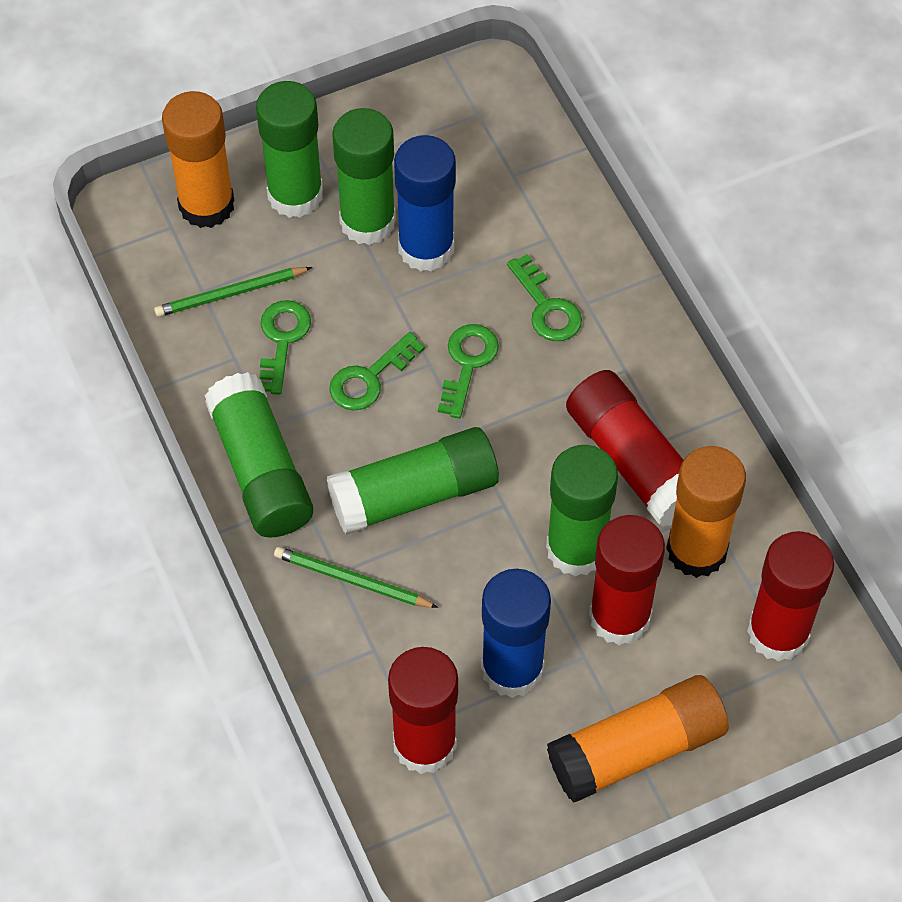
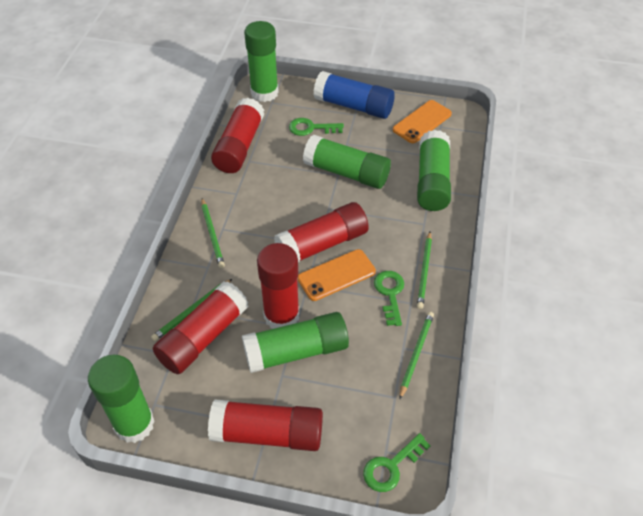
blue glue stick: [394,135,456,271] [481,569,551,698] = 2 -> [313,71,395,119] = 1
green key: [260,300,311,395] [329,332,425,411] [438,324,499,419] [507,254,582,341] = 4 -> [289,118,344,136] [363,433,431,492] [374,271,404,326] = 3
green pencil: [154,267,312,317] [274,547,438,608] = 2 -> [151,279,232,341] [201,198,225,268] [399,312,434,400] [417,232,432,309] = 4
orange glue stick: [162,91,234,228] [547,675,729,803] [666,446,746,578] = 3 -> none = 0
orange phone: none = 0 -> [297,249,376,301] [393,100,452,143] = 2
red glue stick: [388,647,458,774] [566,370,684,527] [589,515,665,645] [747,531,834,661] = 4 -> [153,281,249,374] [208,399,323,451] [211,97,264,173] [257,243,300,329] [274,202,369,262] = 5

